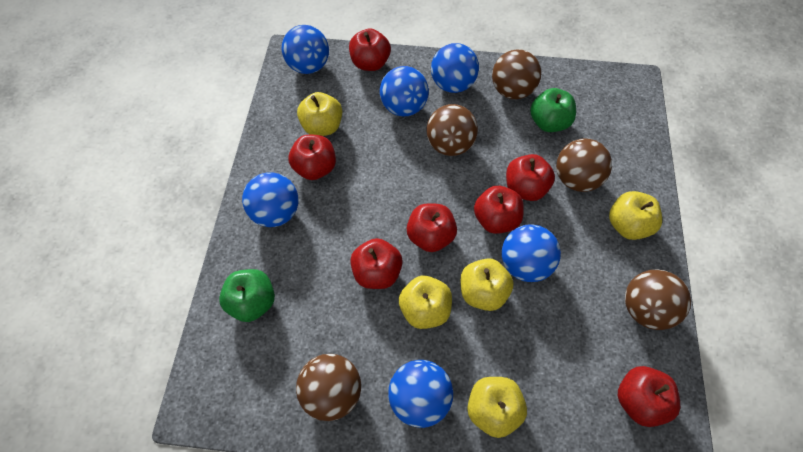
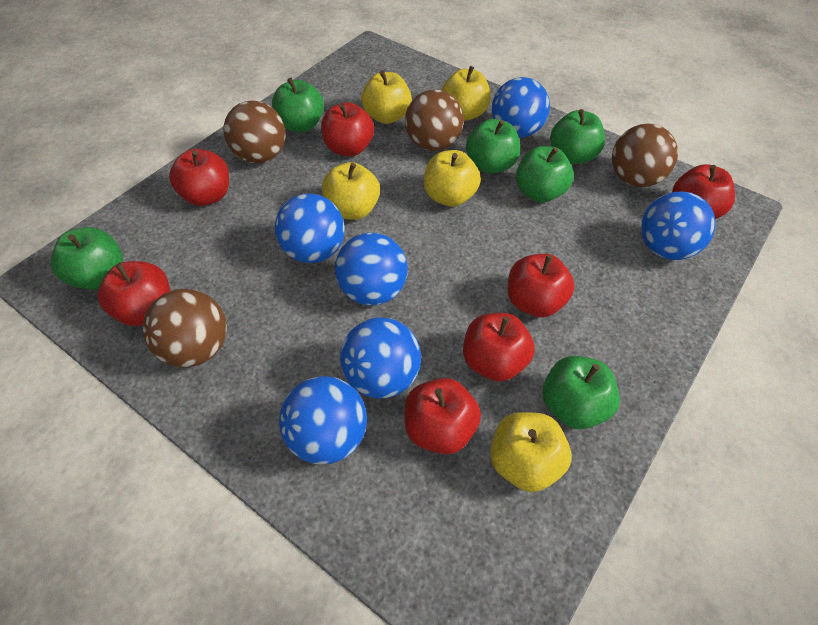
brown ball: [296,354,361,421] [426,104,478,156] [492,49,541,99] [556,139,612,192] [625,269,691,330] = 5 -> [143,289,227,367] [224,100,286,164] [405,89,464,151] [612,124,678,187] = 4
green apple: [219,269,275,322] [530,88,576,132] = 2 -> [51,227,123,290] [272,78,324,132] [466,119,520,174] [516,146,574,202] [542,356,620,429] [550,109,605,164] = 6

